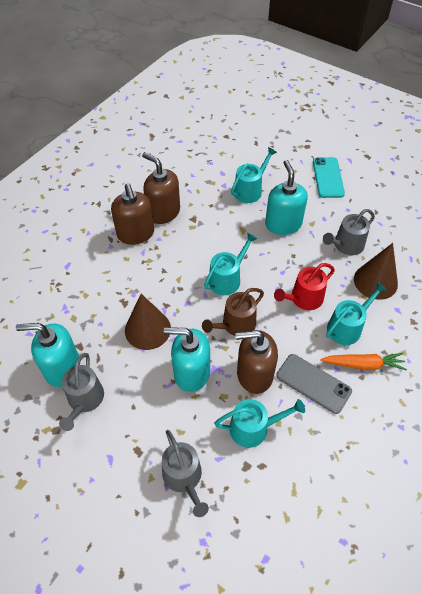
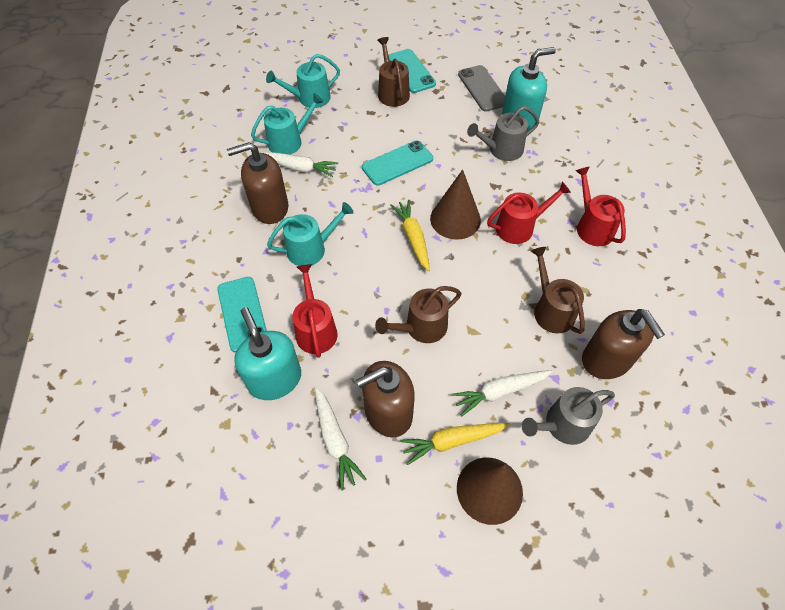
brown watering can: [202,288,264,336] = 1 -> [375,286,461,343] [377,37,410,107] [531,247,585,334] = 3
grey watering can: [59,353,104,431] [162,430,209,517] [323,209,375,255] = 3 -> [467,106,539,161] [522,387,615,445] = 2
orange carrot: [320,353,407,371] = 1 -> none = 0
red watering can: [274,263,335,310] = 1 -> [293,264,338,358] [487,182,571,244] [575,166,626,246] = 3
turquoise phone: [313,157,345,198] = 1 -> [217,277,267,353] [362,140,433,186] [388,49,436,93] = 3
turquoise soap dispenser: [16,323,80,387] [164,327,210,392] [265,160,308,235] = 3 -> [234,307,301,400] [502,47,556,131] = 2
turquoise watering can: [204,233,257,295] [214,399,305,448] [231,147,277,203] [326,282,387,345] = 4 -> [251,93,324,155] [266,54,340,108] [267,202,354,266] = 3
white carrot: none = 0 -> [263,152,338,177] [314,386,366,491] [452,370,553,416] = 3
yellow carrot: none = 0 -> [390,200,430,272] [400,423,509,465] = 2

